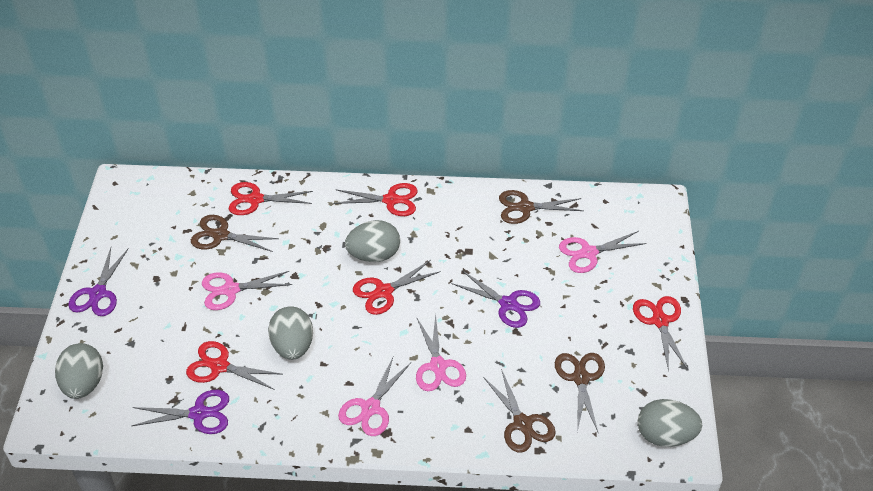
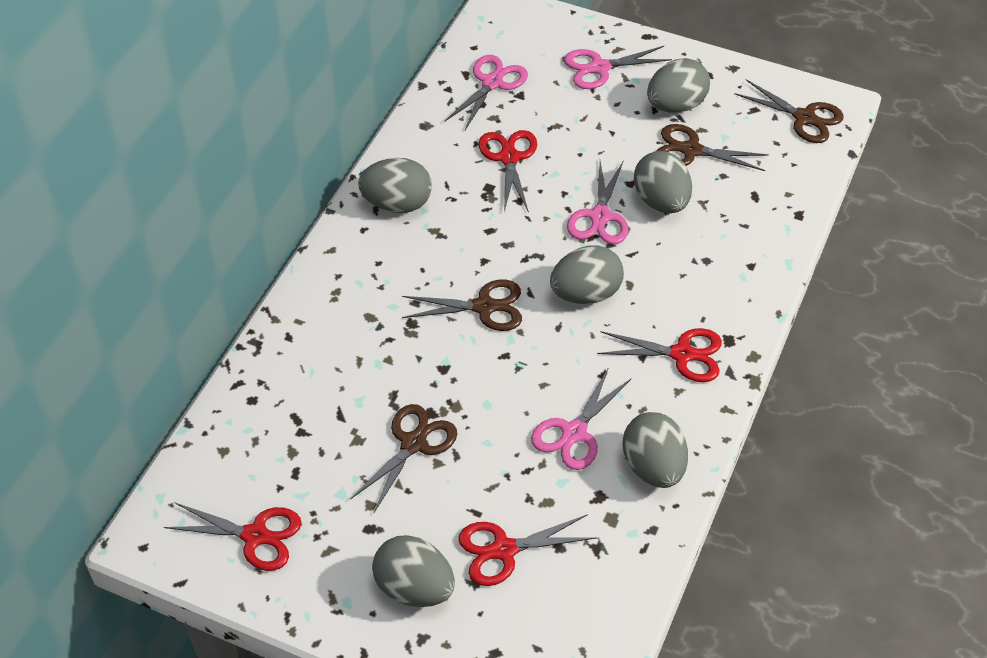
grey egg: [55,343,103,399] [268,307,313,360] [345,220,400,262] [638,399,702,447] = 4 -> [358,158,432,213] [372,535,455,607] [550,245,624,304] [623,412,688,488] [634,151,692,213] [647,58,710,113] = 6
purple scissors: [68,248,129,316] [132,390,229,434] [452,271,540,328] = 3 -> none = 0
red scissors: [186,341,283,390] [229,182,313,215] [334,183,418,216] [353,260,441,315] [633,296,688,372] = 5 -> [164,502,302,571] [458,514,597,586] [478,130,537,213] [597,328,722,382] = 4

